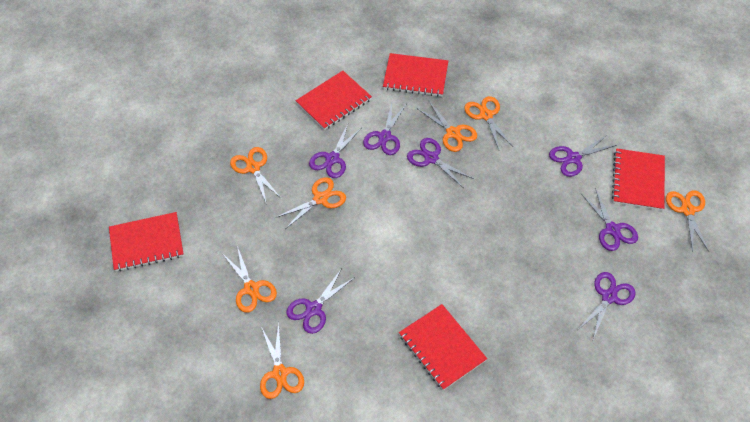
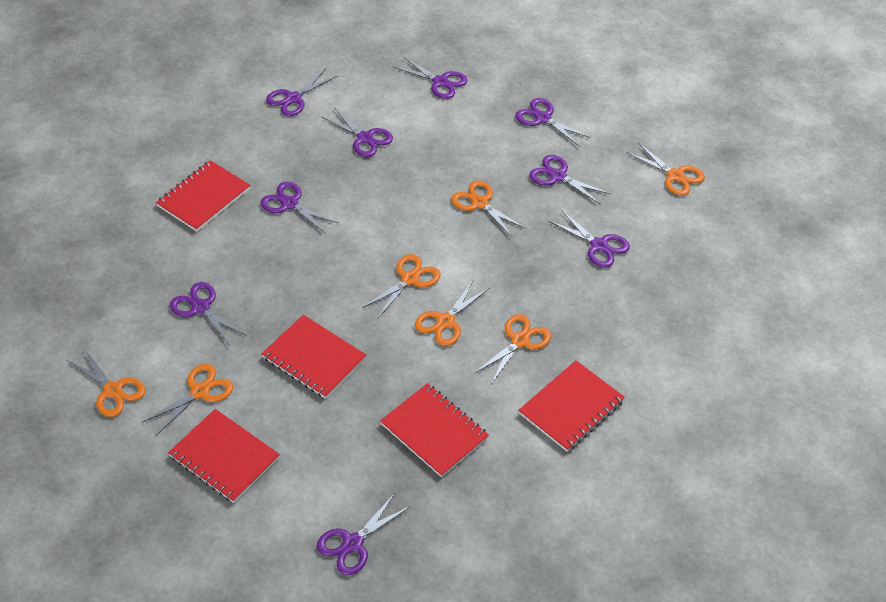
purple scissors: [286,268,355,334] [309,124,361,178] [363,103,406,155] [407,138,474,187] [549,134,617,177] [579,272,636,339] [581,188,638,251] = 7 -> [170,282,247,346] [260,182,338,234] [266,69,337,116] [317,493,411,575] [322,107,393,157] [394,57,468,99] [515,98,591,146] [529,155,610,204] [549,210,630,268] = 9

